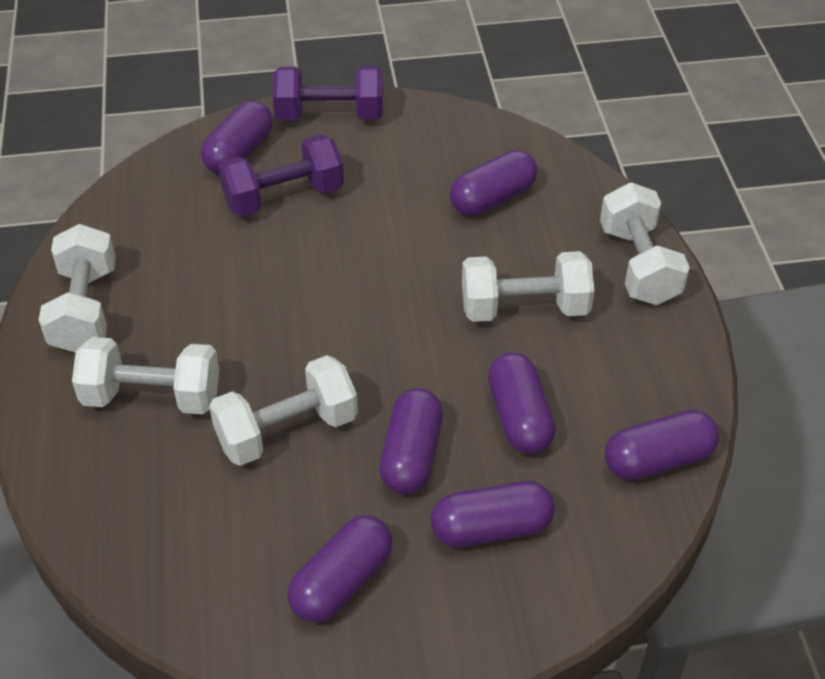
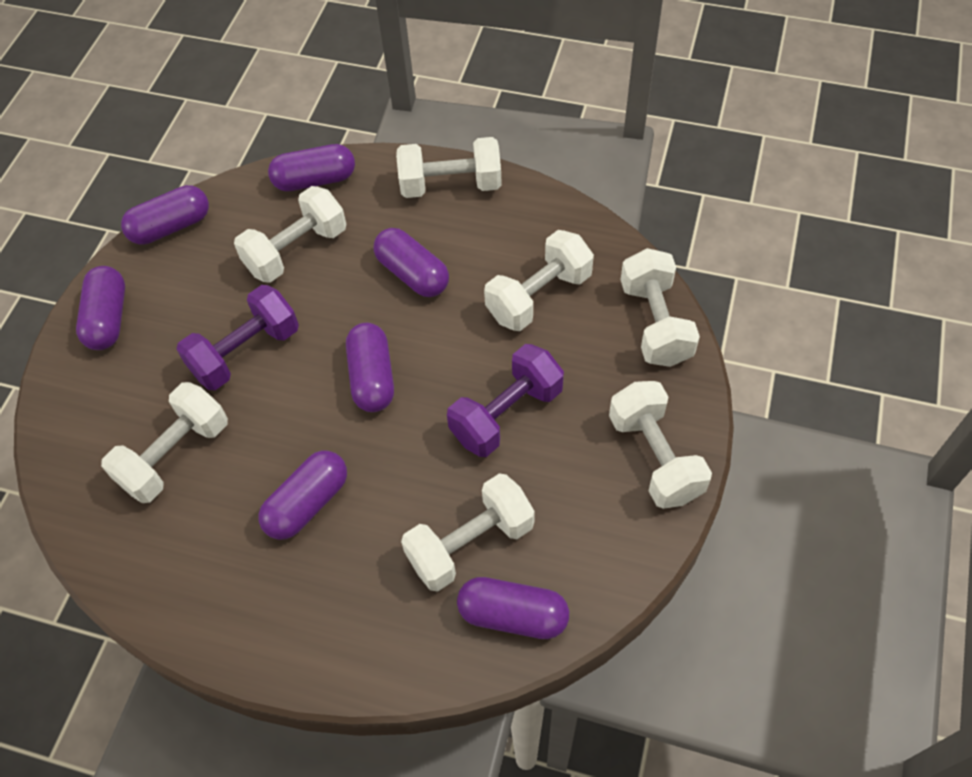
white dumbbell: [39,224,116,353] [72,337,219,414] [209,355,358,466] [462,251,595,322] [600,182,690,305] = 5 -> [101,382,228,503] [234,186,346,283] [396,137,502,198] [401,473,535,592] [484,230,594,331] [609,381,712,509] [621,248,700,367] = 7

